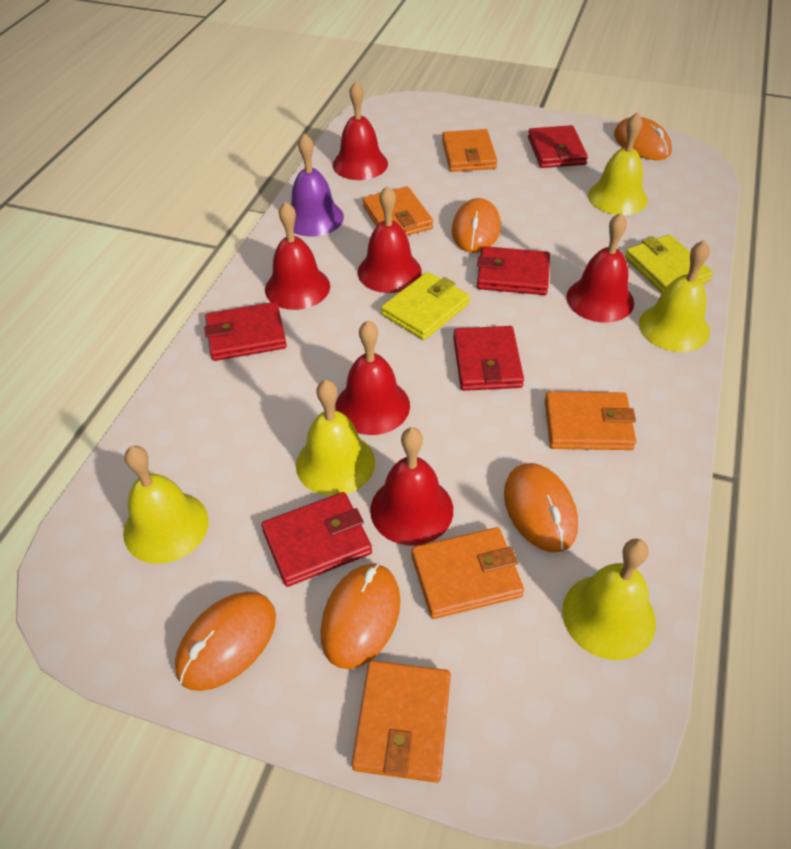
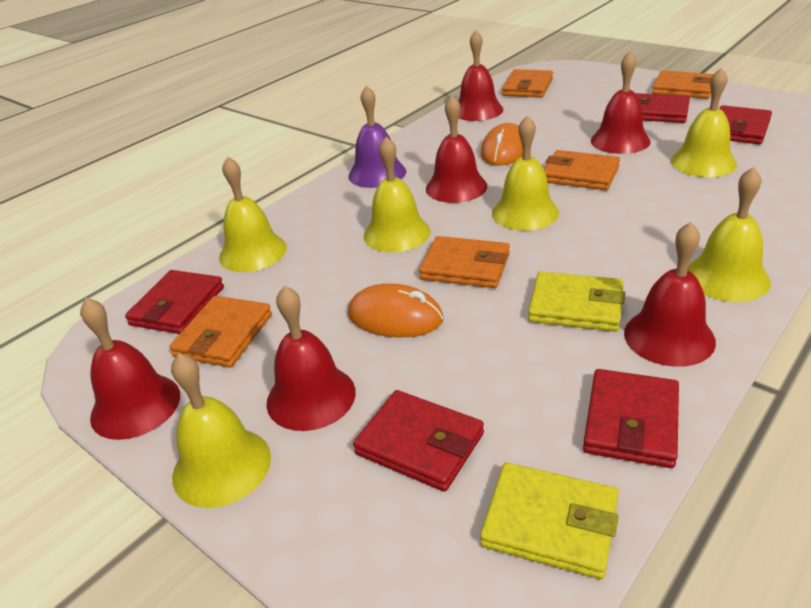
orange mouse: [175,592,276,691] [320,563,400,669] [452,198,501,253] [504,463,578,552] [614,117,672,160] = 5 -> [348,284,444,338] [481,123,523,166] = 2
yellow bell: [123,446,209,564] [296,379,375,496] [562,539,656,660] [588,113,648,215] [639,240,710,352] = 5 -> [171,353,271,508] [219,157,287,272] [364,137,430,252] [492,115,559,231] [671,67,737,177] [688,167,771,302] = 6

